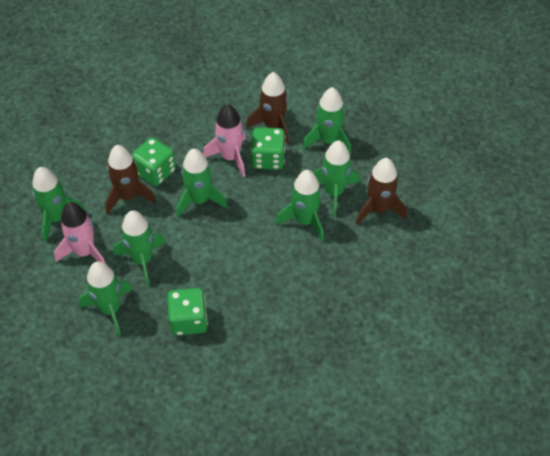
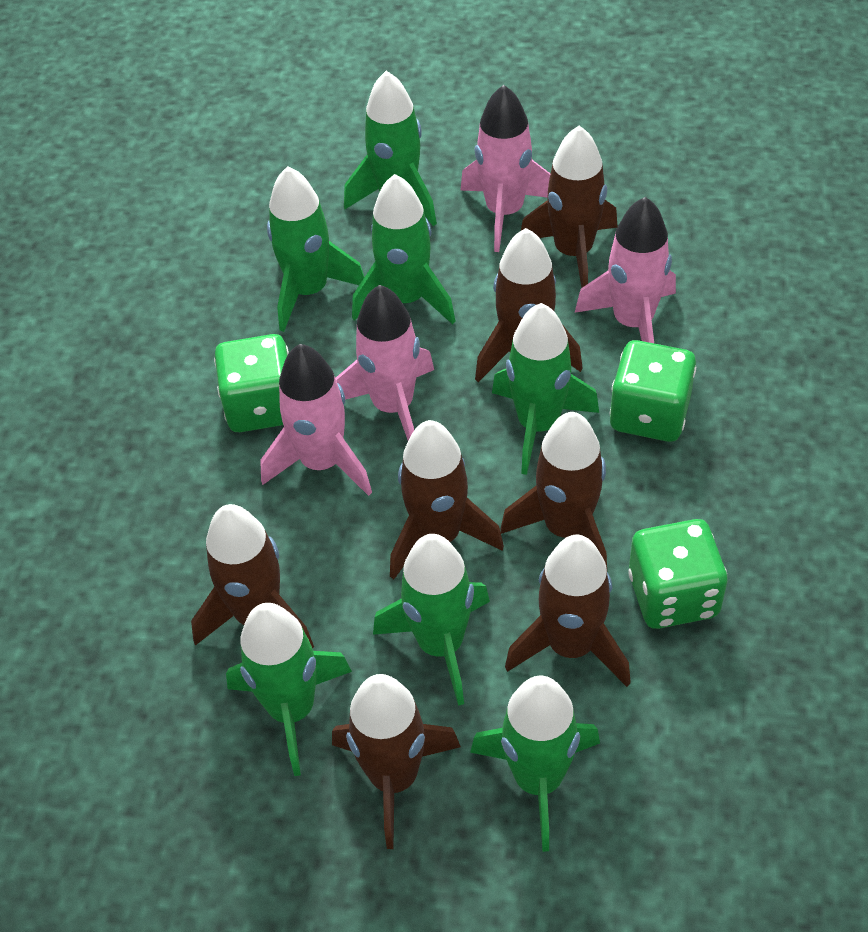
brown rocket: [105,145,157,215] [246,72,289,145] [356,158,407,225] = 3 -> [191,504,314,649] [332,674,461,849] [390,420,504,579] [475,228,583,382] [500,412,607,568] [505,535,631,687] [521,125,617,287] = 7
pink rocket: [54,202,106,264] [203,104,246,177] = 2 -> [260,344,372,496] [335,285,434,441] [460,85,550,252] [575,197,676,343] = 4

